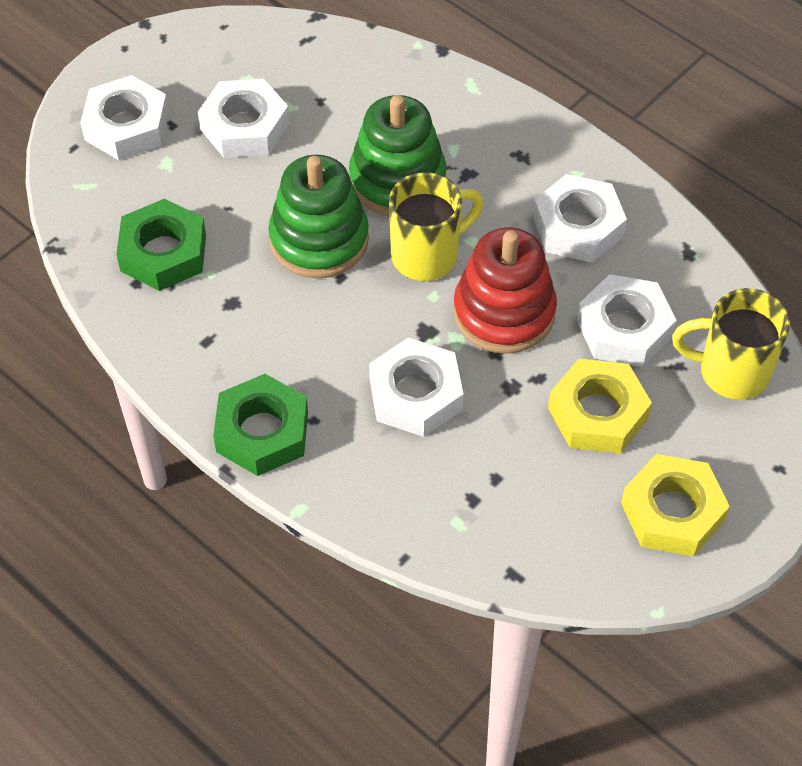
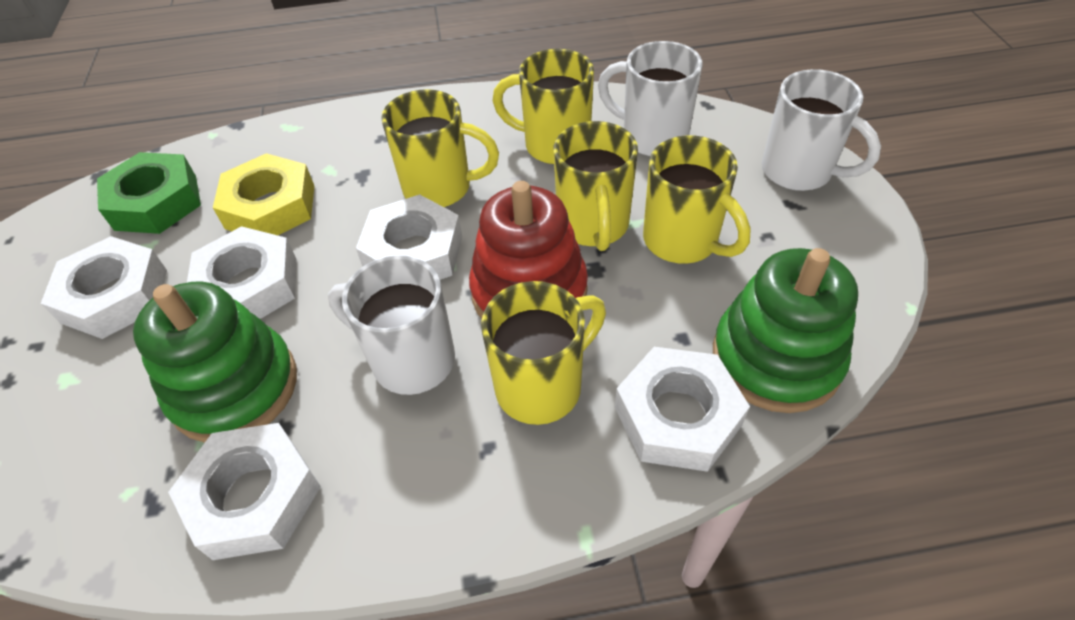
green nut: [116,199,206,291] [213,374,308,476] = 2 -> [97,152,201,234] = 1
white mug: none = 0 -> [328,255,455,395] [598,41,702,156] [762,69,881,191] = 3
yellow mug: [389,172,483,281] [672,288,790,400] = 2 -> [381,89,499,207] [481,281,606,425] [492,49,594,164] [554,121,638,251] [643,135,751,264] = 5
yellow nut: [548,359,652,453] [621,454,730,556] = 2 -> [213,153,315,235] = 1

